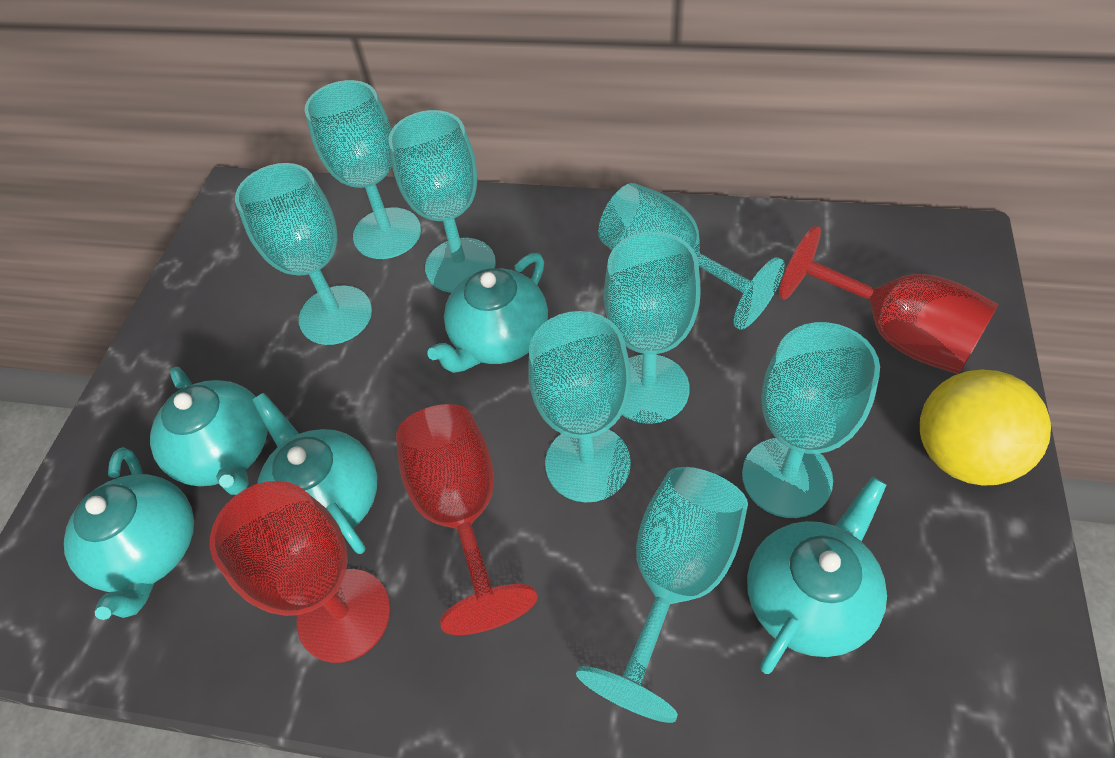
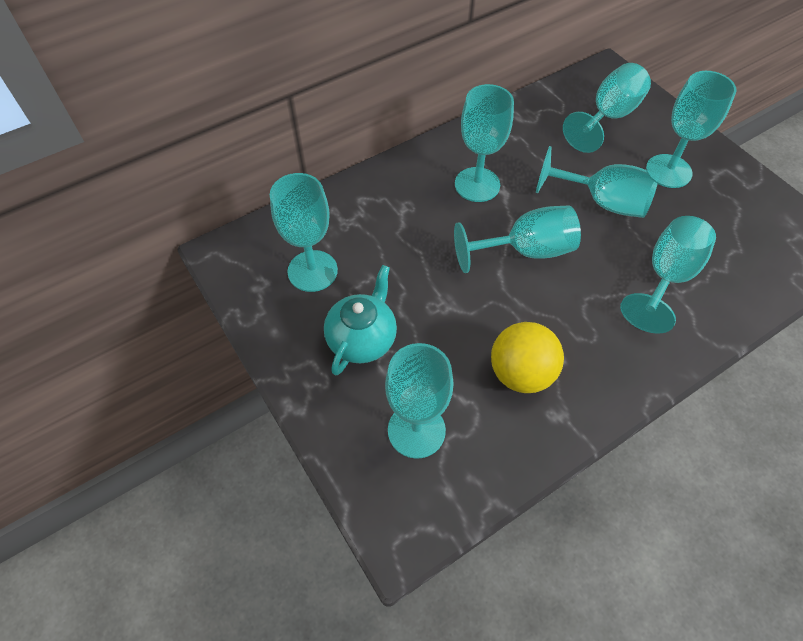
red goblet: [210,481,390,663] [396,404,538,635] [779,226,998,374] = 3 -> none = 0
turquoise teapot: [64,447,194,620] [150,367,268,495] [252,393,377,554] [427,253,548,373] [747,477,887,674] = 5 -> [324,265,397,375] = 1

